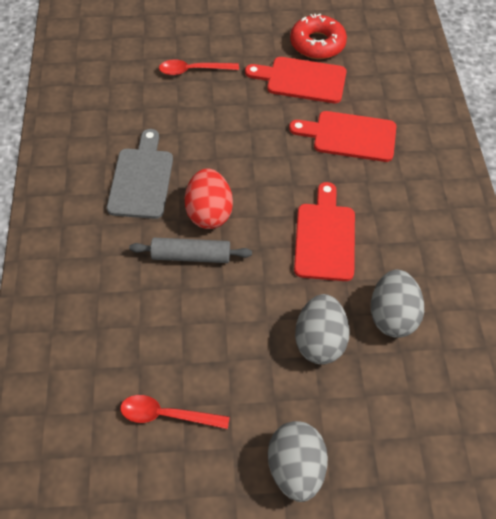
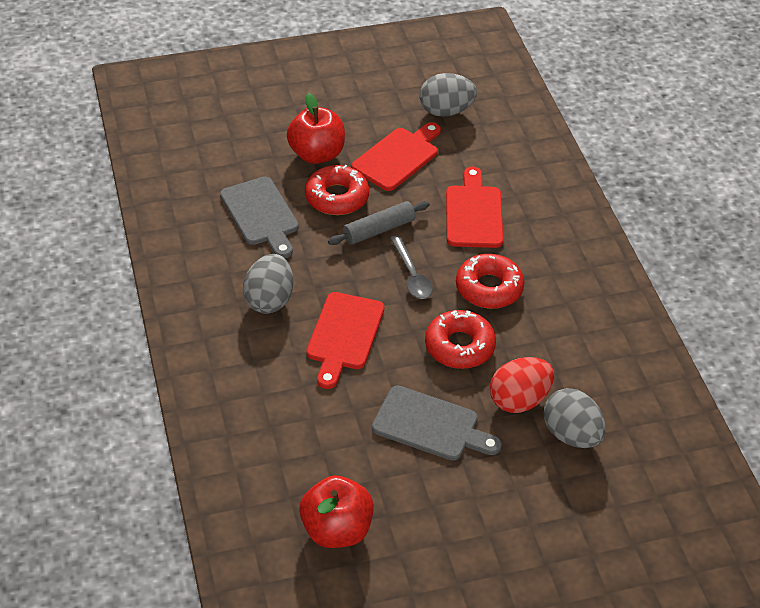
grey cutting board: [107,129,173,219] = 1 -> [220,177,299,258] [372,386,502,461] = 2
grey spoon: none = 0 -> [390,235,433,299] = 1
red apple: none = 0 -> [287,93,345,164] [299,475,374,548] = 2
red donut: [290,14,347,59] = 1 -> [305,165,369,215] [425,310,496,369] [456,254,524,309] = 3
red spoon: [120,395,230,429] [159,60,239,75] = 2 -> none = 0

